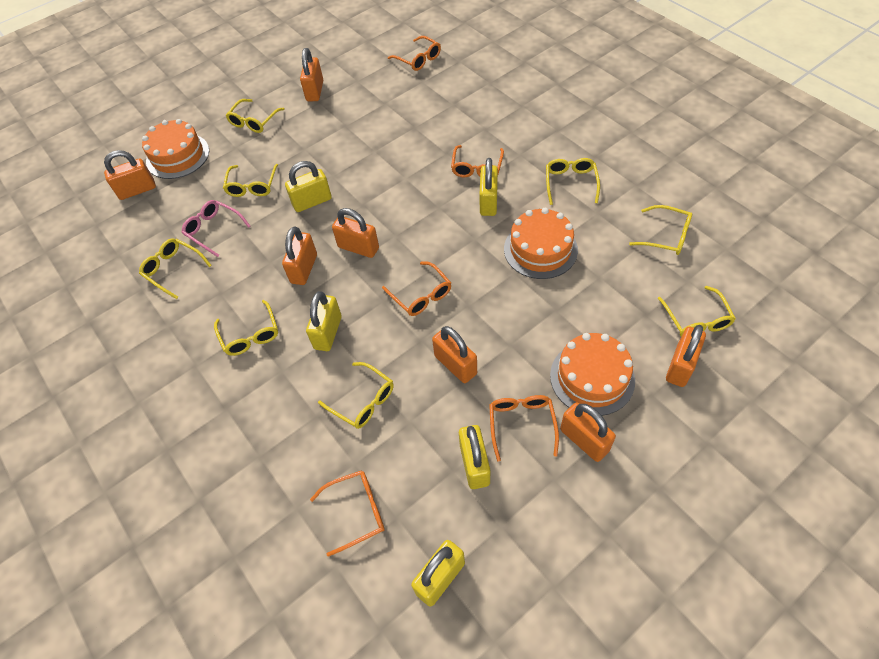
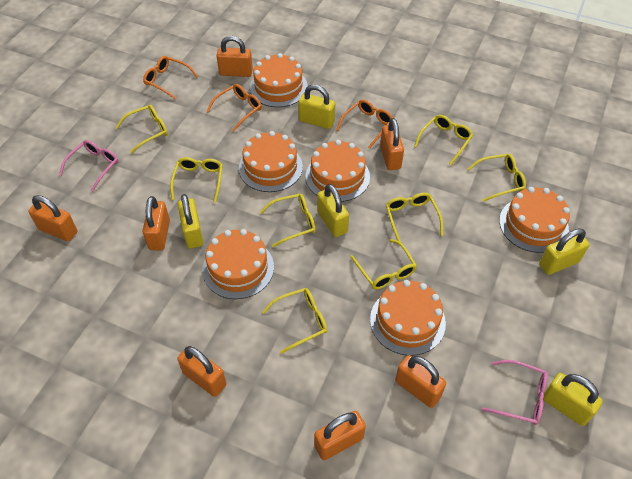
orange cake: [142,119,209,179] [504,208,578,279] [550,333,635,416] = 3 -> [202,229,274,299] [239,131,303,192] [250,53,308,107] [306,140,370,202] [370,280,446,356] [499,187,570,253] = 6
orange glasses: [310,470,385,557] [382,261,451,316] [388,36,441,71] [451,145,504,177] [489,395,559,462] = 5 -> [143,56,198,100] [206,84,262,132] [336,100,393,149] = 3
pink glasses: [182,200,250,257] = 1 -> [59,140,119,192] [481,360,548,425] = 2

